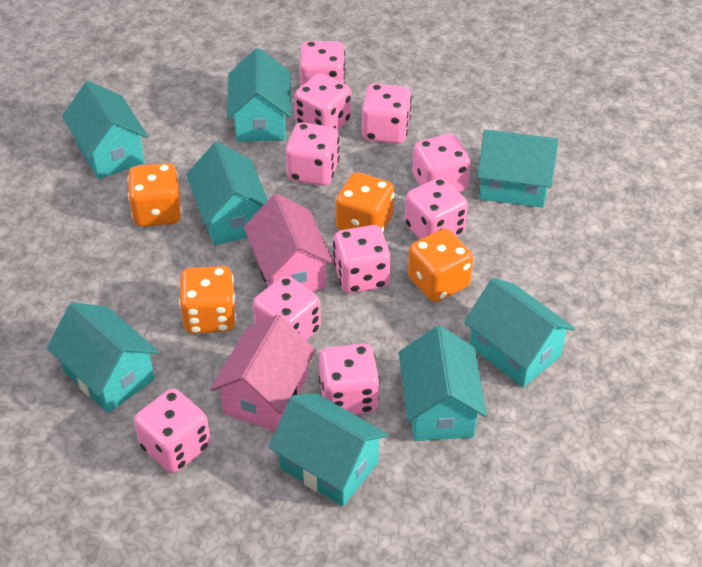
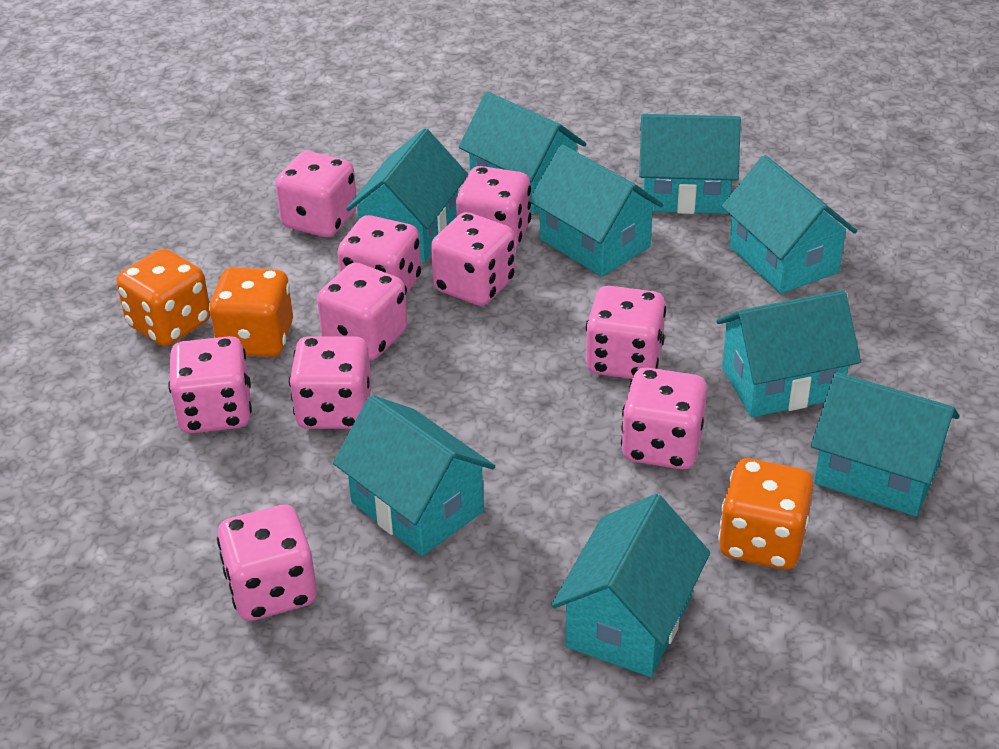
orange dice: [128,163,182,227] [179,266,236,334] [336,172,395,232] [408,229,473,302] = 4 -> [116,249,210,346] [209,267,293,357] [718,458,814,570] = 3
pink house: [210,314,316,431] [244,194,334,291] = 2 -> none = 0
turquoise house: [47,302,159,413] [62,81,148,179] [186,142,268,245] [227,48,291,142] [269,393,388,506] [399,326,487,441] [464,278,575,387] [477,129,559,208] = 8 -> [333,395,495,556] [346,128,468,263] [459,92,586,215] [529,144,663,277] [551,494,710,677] [639,114,741,214] [716,290,861,417] [722,155,857,294] [811,372,959,516] = 9

